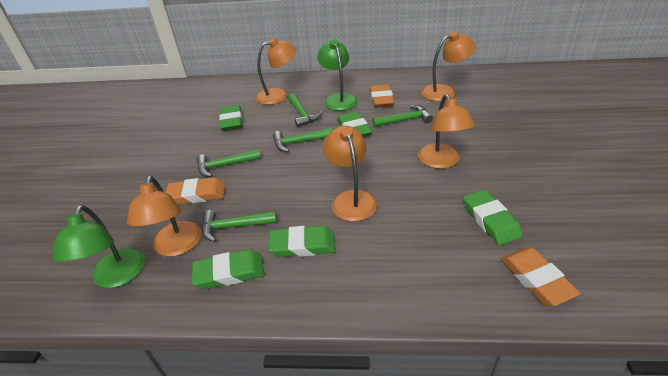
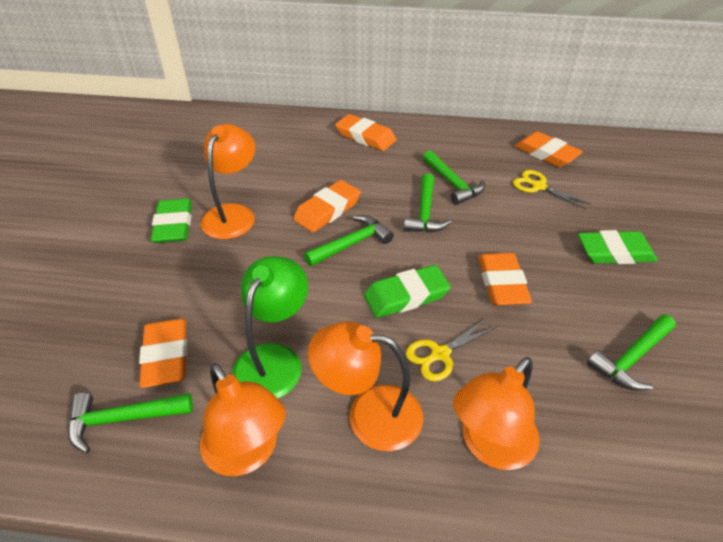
green eraser: [192,249,264,289] [219,105,242,131] [268,226,336,257] [337,112,372,137] [463,190,523,246] = 5 -> [150,198,192,243] [364,265,451,318] [578,230,658,264] = 3
green lamp: [52,205,145,288] [317,39,357,111] = 2 -> [232,256,308,399] = 1
orange eraser: [166,177,225,204] [370,84,395,108] [501,248,581,306] = 3 -> [139,319,187,388] [293,180,361,232] [335,114,397,151] [478,253,532,306] [515,131,583,167] = 5
orange lamp: [127,176,202,257] [256,38,296,105] [323,126,377,222] [418,94,475,169] [421,31,476,102] = 5 -> [200,124,255,239] [200,363,286,476] [308,322,423,451] [453,357,540,470] = 4
yellow scissors: none = 0 -> [406,318,497,381] [513,170,591,210] = 2

